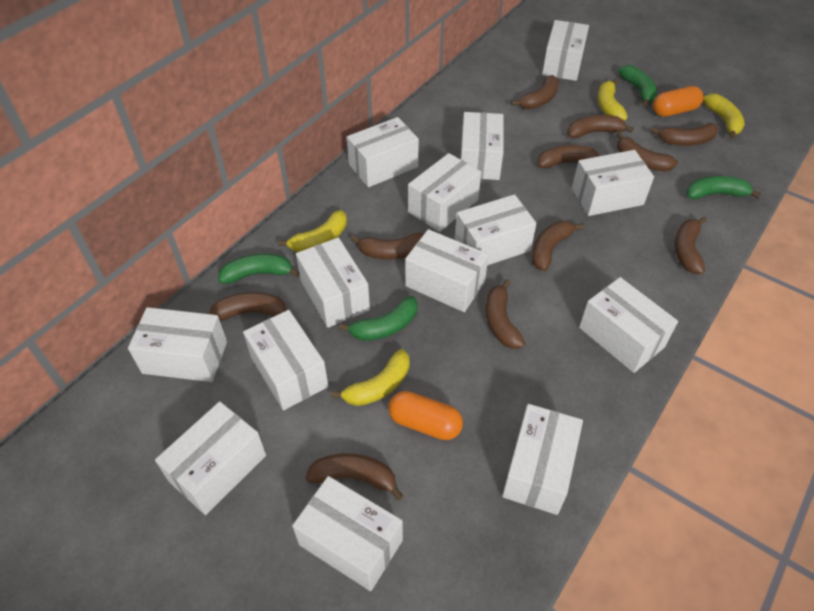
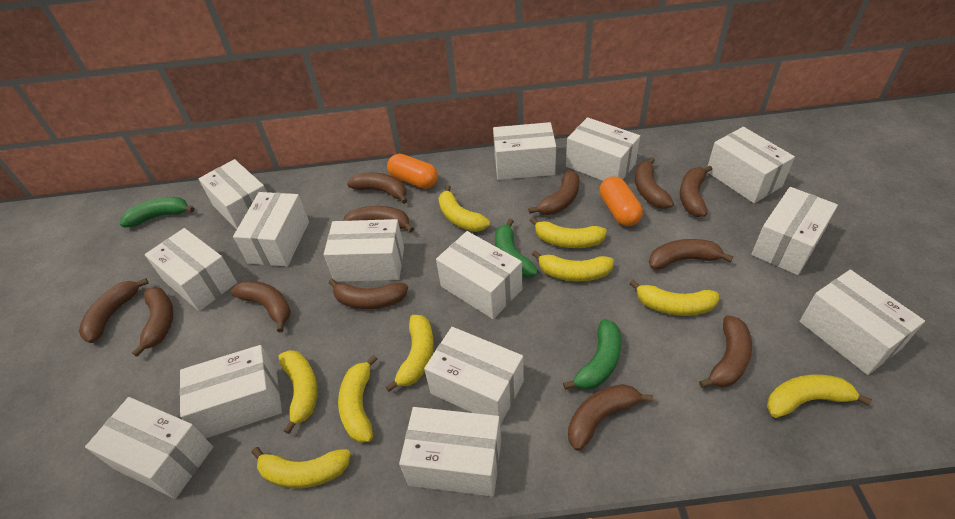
brown banana: [209,292,294,321] [305,453,403,500] [350,232,425,260] [486,279,525,349] [511,75,559,109] [532,221,584,271] [538,145,600,169] [567,115,634,139] [617,132,678,172] [651,123,719,146] [674,217,707,274] = 11 -> [79,278,149,343] [132,287,173,357] [231,281,291,333] [329,279,408,309] [343,206,414,232] [347,173,407,204] [528,170,579,215] [568,384,653,451] [635,157,674,209] [649,239,733,270] [680,165,712,217] [699,315,752,388] = 12
green banana: [218,254,299,284] [339,296,418,341] [618,65,657,107] [686,176,761,200] = 4 -> [120,197,194,227] [495,219,538,278] [563,319,621,390] = 3
yellow banana: [278,210,347,252] [331,349,410,406] [597,79,628,121] [703,94,745,139] = 4 -> [252,447,351,488] [278,350,318,434] [338,355,377,443] [385,315,434,392] [438,185,490,232] [530,217,607,248] [532,250,614,281] [629,280,719,316] [767,374,872,418] = 9

